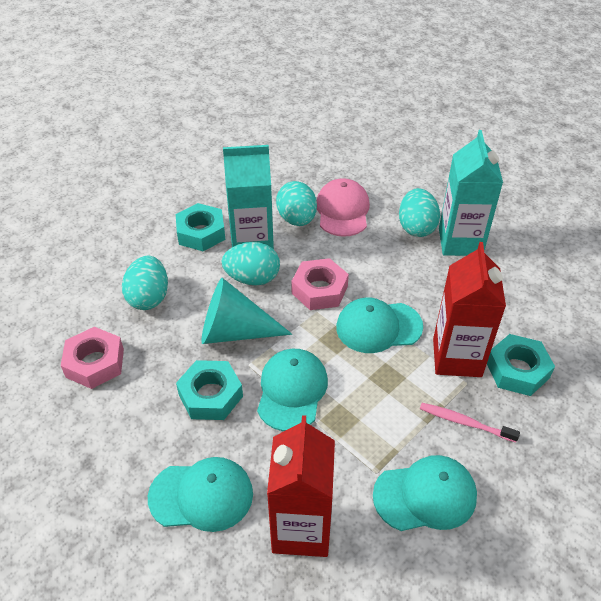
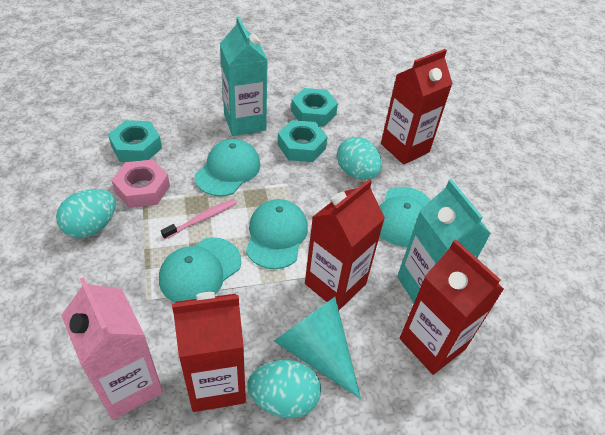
pink cap: [317,178,370,237] = 1 -> none = 0
pink carton: none = 0 -> [61,277,163,420] = 1
pink nut: [61,327,124,389] [291,258,349,310] = 2 -> [111,160,170,208] = 1
red carton: [267,415,335,557] [433,242,506,377] = 2 -> [172,292,246,412] [305,179,385,310] [381,49,453,165] [400,239,504,375] = 4
turquoise egg: [122,256,168,310] [222,242,280,285] [276,181,317,226] [399,188,440,237] = 4 -> [56,189,116,238] [247,360,321,418] [337,137,382,180] = 3

